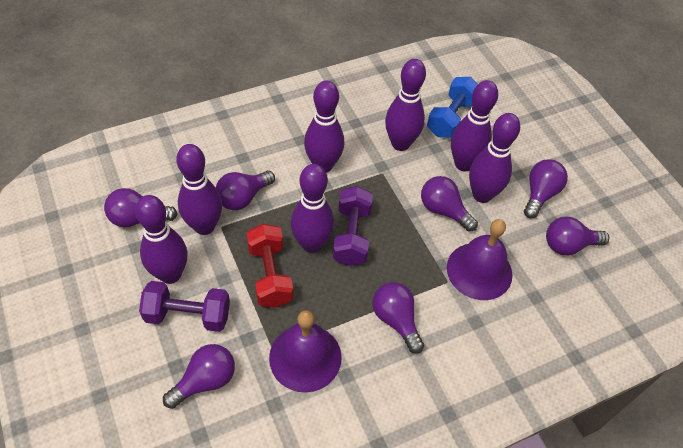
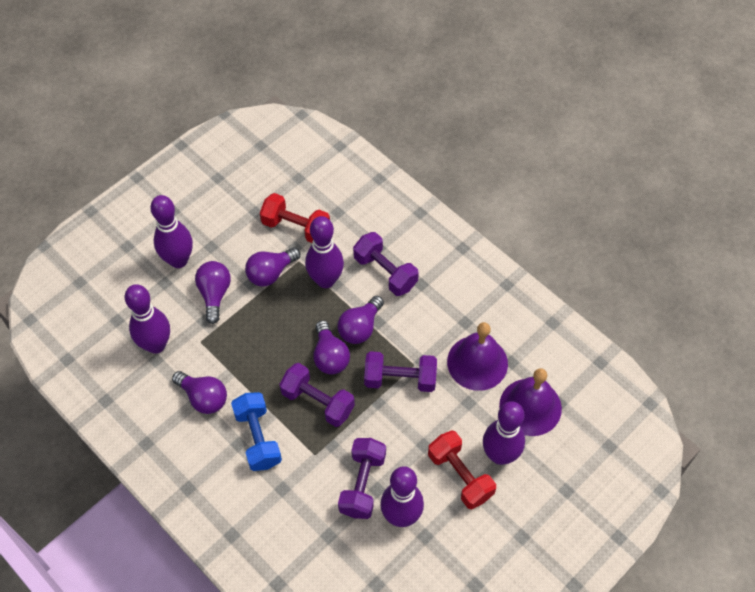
purple bowling pin: [135,195,187,284] [176,144,222,235] [291,164,334,253] [304,81,344,173] [385,59,426,151] [451,80,498,171] [469,113,520,203] = 7 -> [125,284,170,354] [150,195,193,268] [305,216,344,288] [380,466,424,527] [483,401,525,465] = 5
purple dumbbell: [139,281,230,332] [333,186,373,266] = 2 -> [279,363,355,427] [338,438,386,519] [353,232,419,296] [364,351,437,392] = 4
purple light bulb: [104,188,178,227] [163,344,235,409] [216,171,275,210] [372,282,424,354] [421,176,478,232] [524,159,568,218] [546,217,609,255] = 7 -> [172,371,227,414] [195,261,231,324] [245,247,300,287] [314,320,350,374] [338,296,384,344] = 5
red dumbbell: [247,224,293,308] = 1 -> [260,193,330,243] [428,430,496,509] = 2

